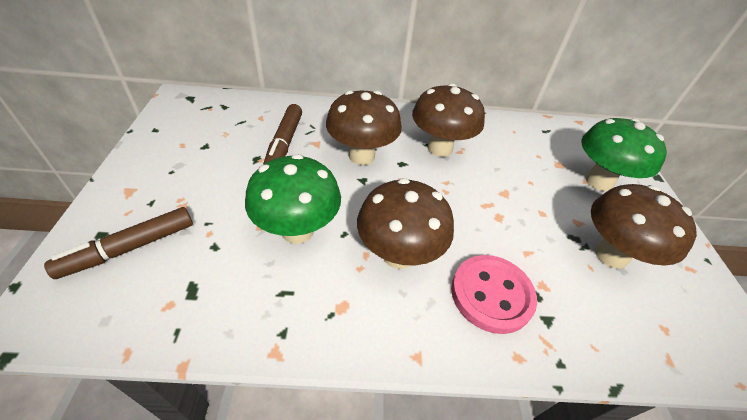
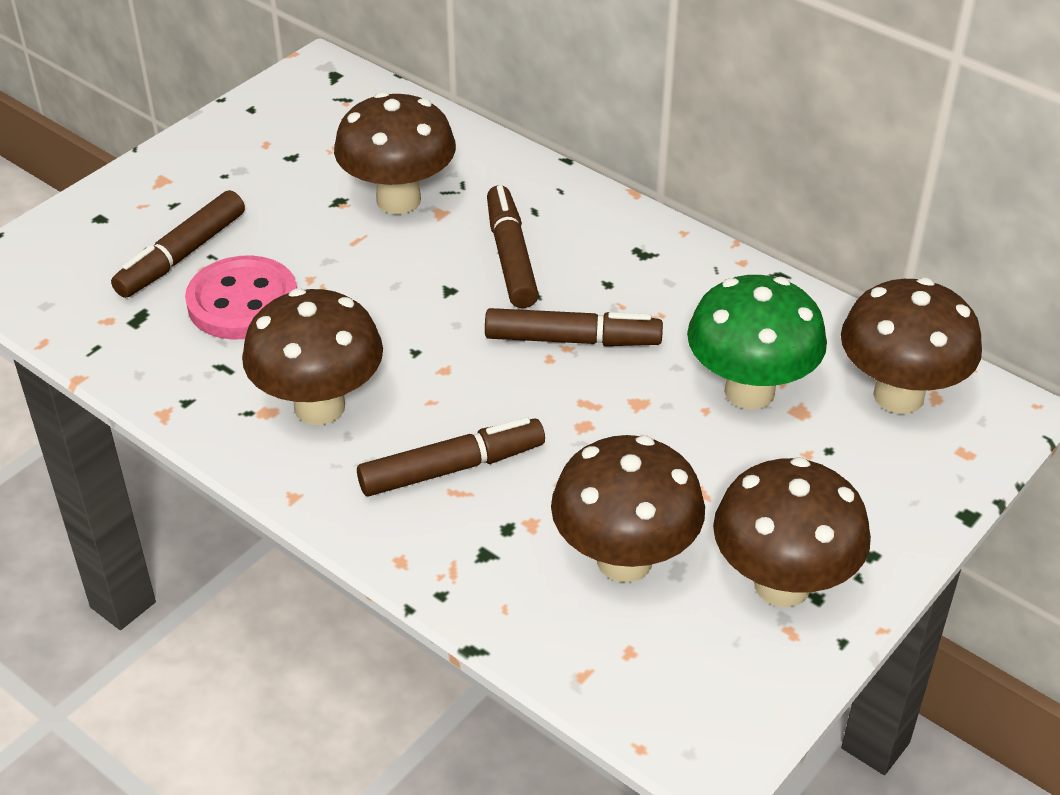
brown marker: [44,207,193,279] [263,104,302,165] = 2 -> [111,190,245,298] [357,417,545,496] [485,308,663,346] [487,185,539,308] = 4
brown mushroom: [326,90,402,165] [357,178,454,269] [412,83,485,157] [591,184,697,269] = 4 -> [242,288,383,425] [334,92,456,214] [551,435,705,582] [713,457,871,607] [841,278,982,414] = 5
green mushroom: [245,154,341,244] [581,118,667,191] = 2 -> [687,275,827,410] = 1

